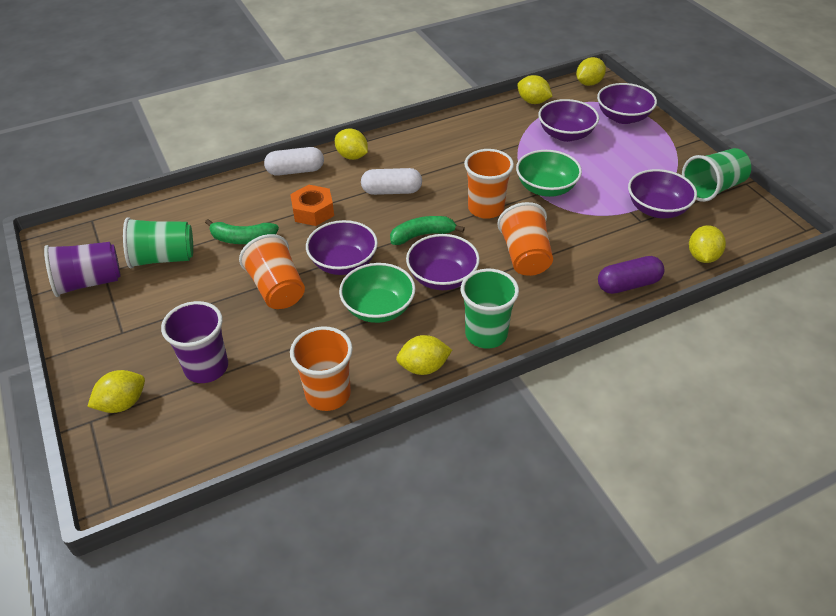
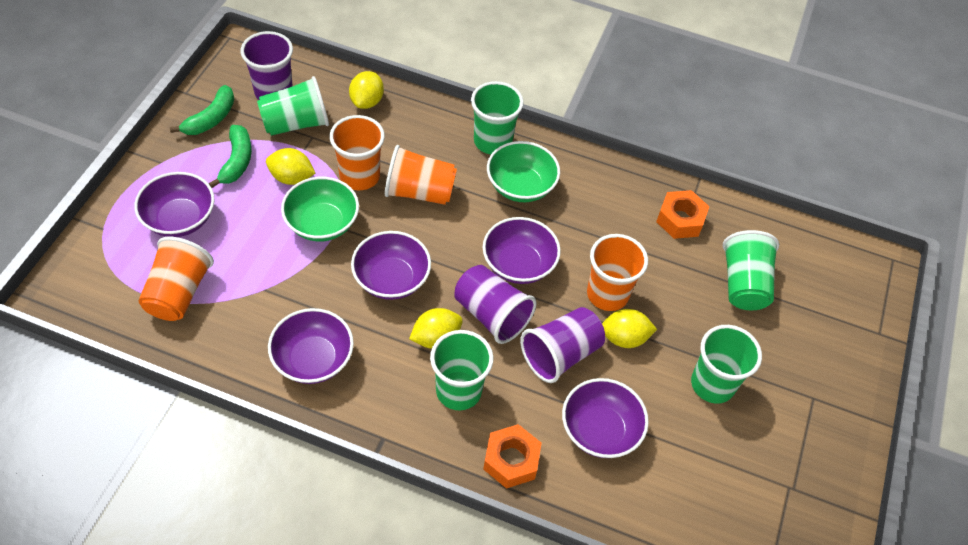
green cup: [123,217,193,268] [461,269,519,348] [682,148,751,202] = 3 -> [257,76,329,136] [430,330,494,410] [471,81,524,154] [691,325,762,404] [723,230,779,310] = 5
orange nut: [290,185,334,226] = 1 -> [483,424,542,489] [656,190,709,239] = 2
purple capsule: [598,256,665,294] = 1 -> none = 0
purple cup: [44,242,121,297] [161,301,228,383] = 2 -> [241,31,293,100] [454,265,536,344] [520,307,605,383] = 3
white capsule: [264,147,324,176] [361,168,422,195] = 2 -> none = 0
yellow lemon: [87,370,145,413] [335,129,368,160] [396,335,452,375] [517,75,552,104] [576,57,606,86] [689,225,726,263] = 6 -> [266,148,315,185] [349,71,384,109] [409,308,463,349] [602,309,657,348] = 4

